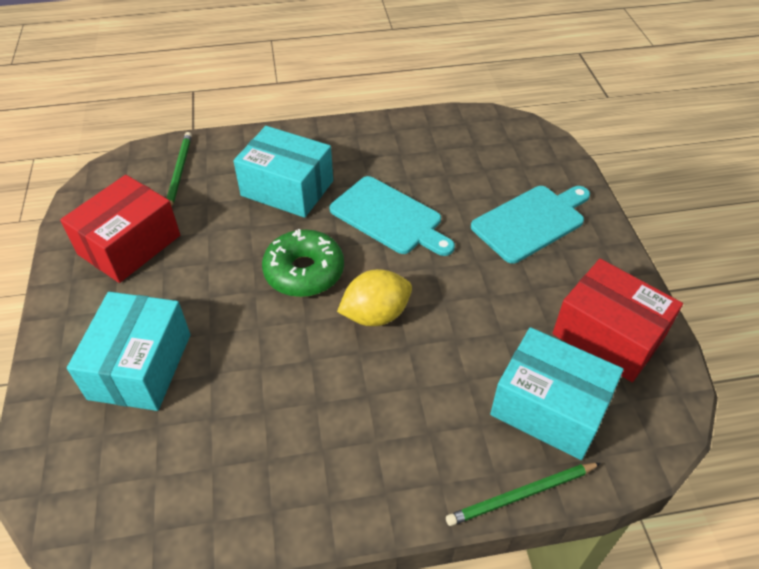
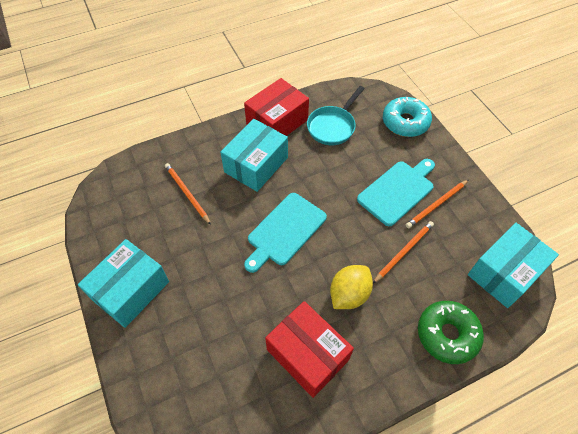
green pencil: [167,132,192,207] [446,463,600,526] = 2 -> none = 0
orange pencil: none = 0 -> [165,163,211,225] [373,221,434,283] [406,180,468,228] = 3
turquoise donut: none = 0 -> [383,97,432,137] = 1
turquoise pan: none = 0 -> [307,86,365,145] = 1

